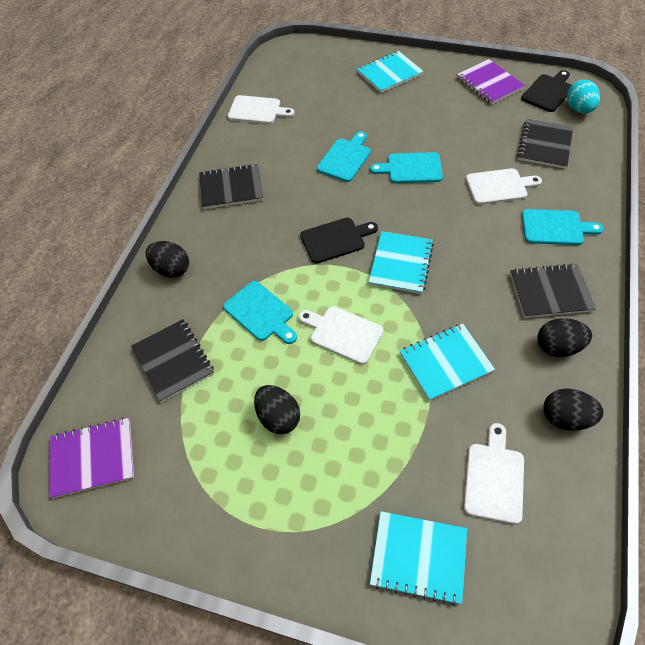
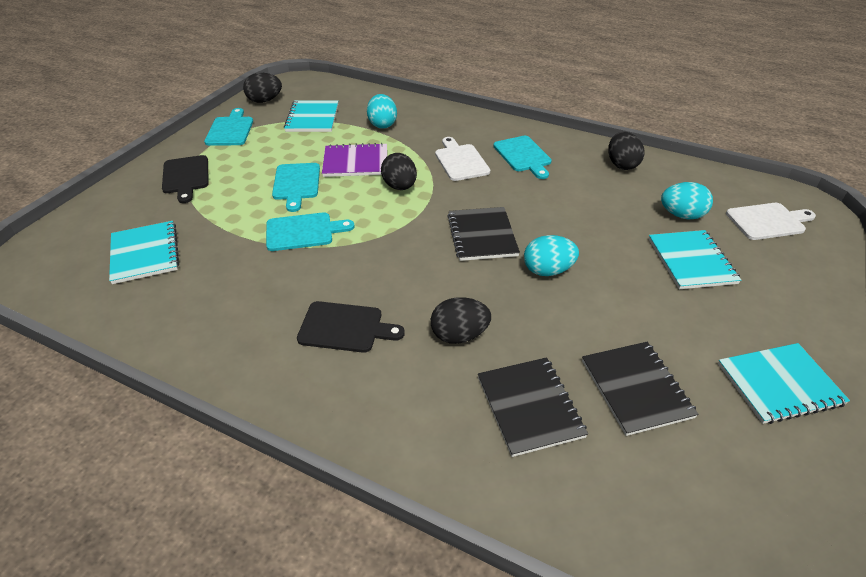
black notebook: [131,319,214,402] [199,163,263,209] [510,263,596,318] [517,119,573,169] = 4 -> [447,207,520,261] [478,357,588,457] [582,342,699,436] = 3
purple notebook: [50,418,134,498] [457,59,525,104] = 2 -> [322,143,387,177] = 1
turquoise egg: [567,80,600,114] = 1 -> [367,94,397,129] [524,235,579,276] [661,182,713,219] = 3
white cutting board: [228,95,294,124] [299,306,384,365] [464,423,524,524] [466,168,542,205] = 4 -> [435,137,490,181] [726,203,816,240] = 2

